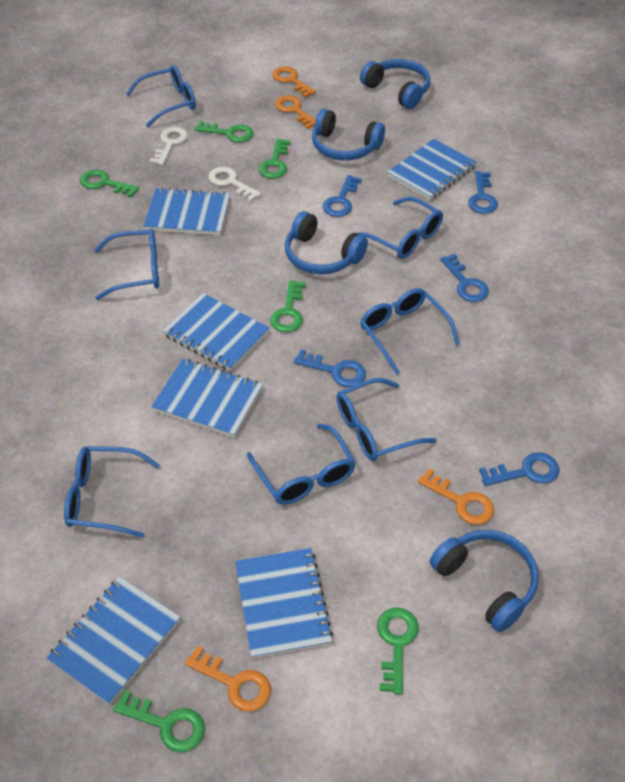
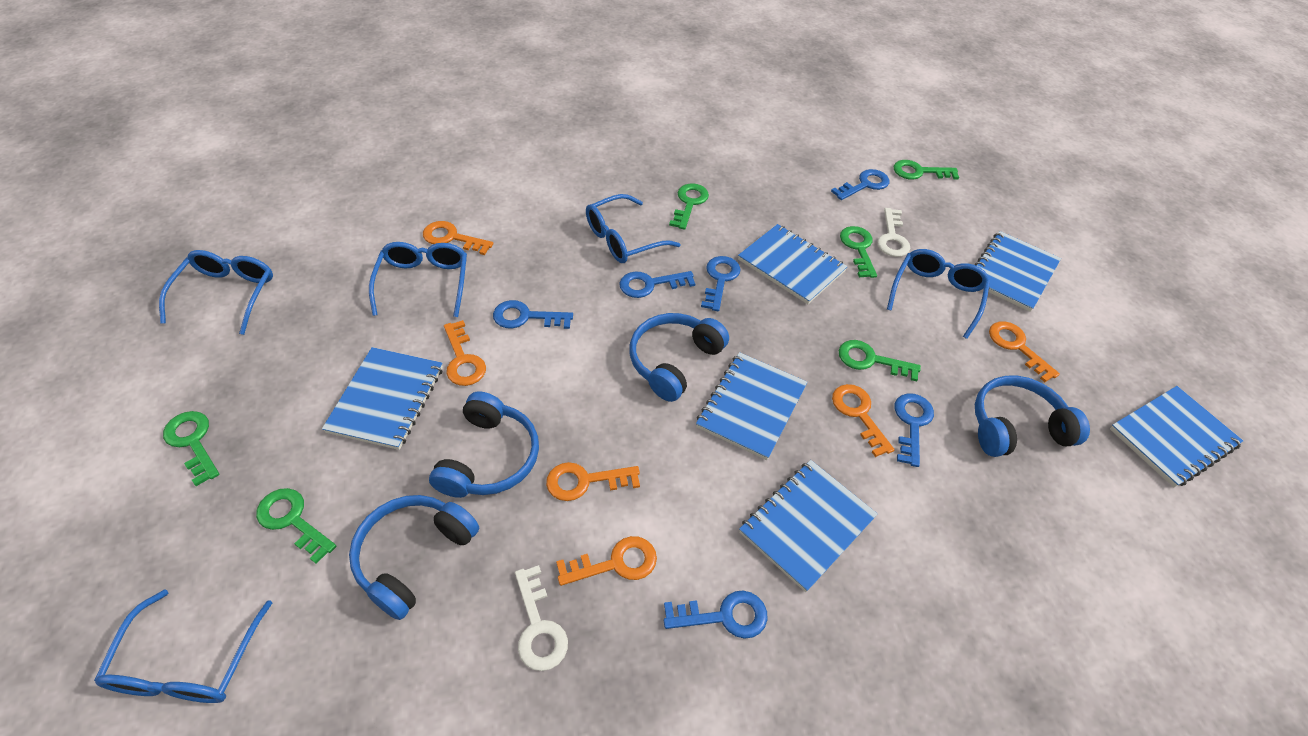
blue glasses: [64,446,160,538] [94,229,159,300] [126,65,196,127] [247,424,356,505] [336,378,437,461] [358,197,443,259] [360,288,460,375] = 7 -> [94,589,272,703] [159,250,273,335] [369,242,467,317] [586,194,680,263] [887,249,990,339] = 5
blue key: [293,349,366,387] [323,175,362,217] [440,254,489,302] [468,171,498,214] [479,452,559,486] = 5 -> [493,300,573,329] [619,271,695,298] [664,591,768,639] [701,256,741,311] [831,169,889,200] [895,393,934,467] = 6
orange key: [185,646,271,712] [272,66,316,98] [275,95,316,129] [418,468,494,525] = 4 -> [423,221,493,255] [444,320,486,386] [546,462,640,501] [556,536,657,586] [832,384,895,457] [989,321,1060,382] = 6

